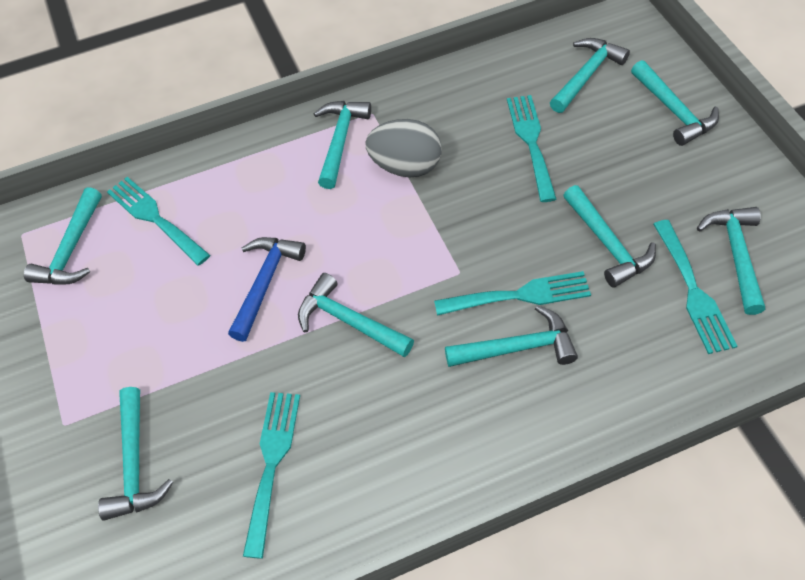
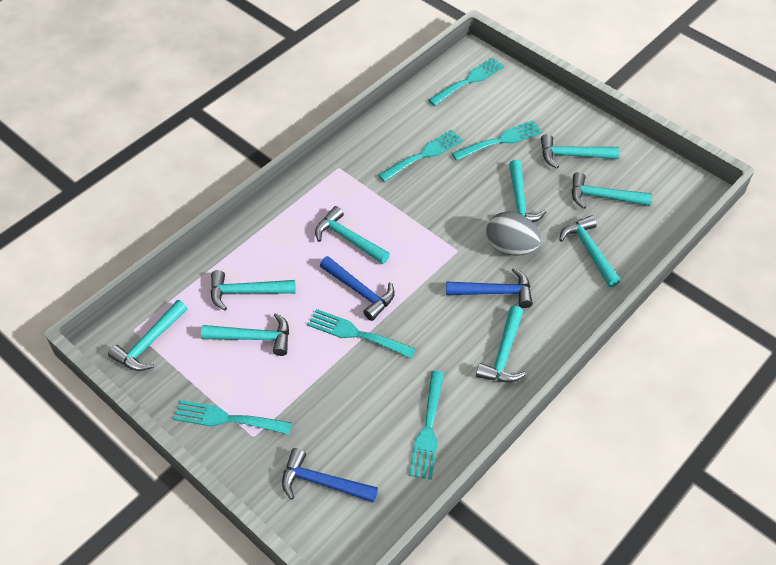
blue hammer: [228,237,306,342] = 1 -> [282,448,378,503] [320,256,395,321] [446,268,533,308] = 3
turquoise fork: [107,177,210,266] [243,392,300,559] [434,271,591,316] [507,95,556,202] [653,220,737,354] = 5 -> [173,400,292,435] [307,309,416,358] [378,130,463,182] [409,371,445,480] [428,58,504,106] [452,121,542,161] = 6

